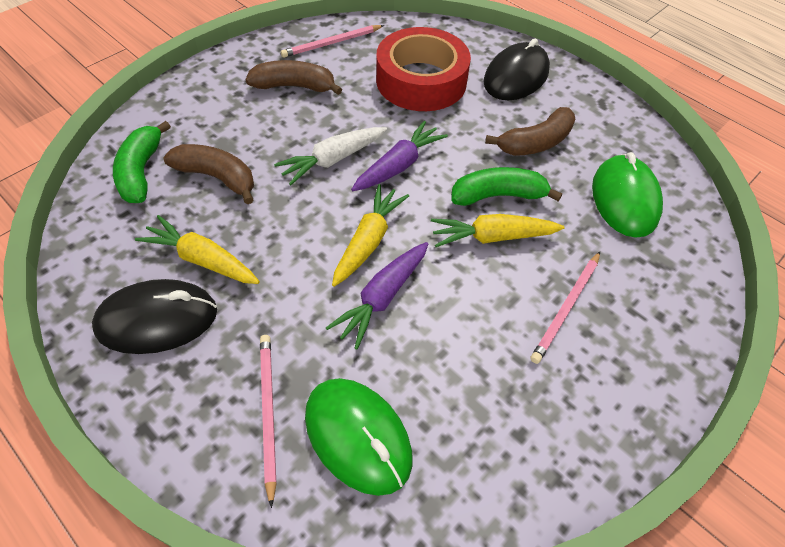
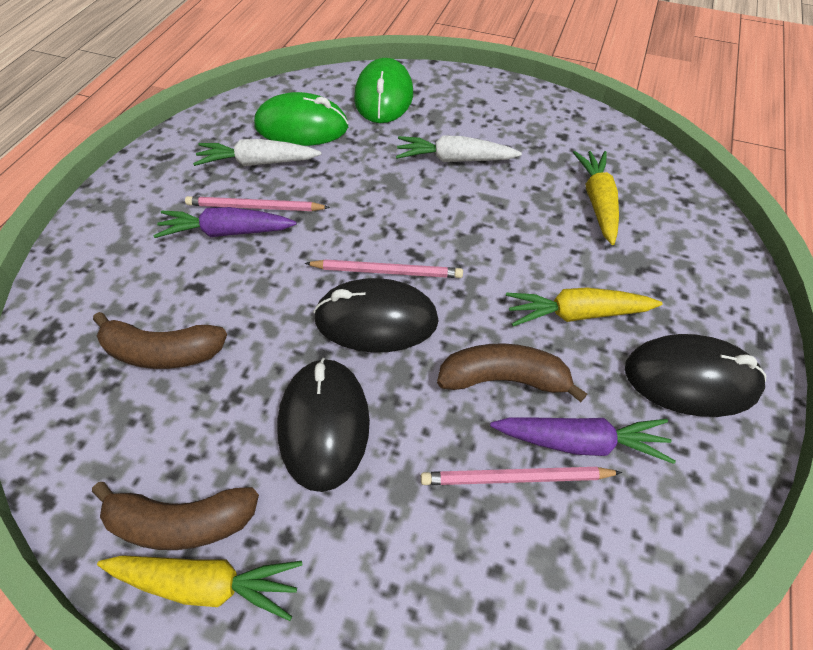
black mouse: [92,279,217,354] [483,38,550,100] = 2 -> [277,358,370,492] [313,278,439,353] [625,334,766,417] = 3
green banana: [113,121,171,203] [451,167,562,206] = 2 -> none = 0
red tape: [376,27,471,111] = 1 -> none = 0
white carrot: [274,127,387,185] = 1 -> [193,139,322,166] [396,135,522,162] = 2

